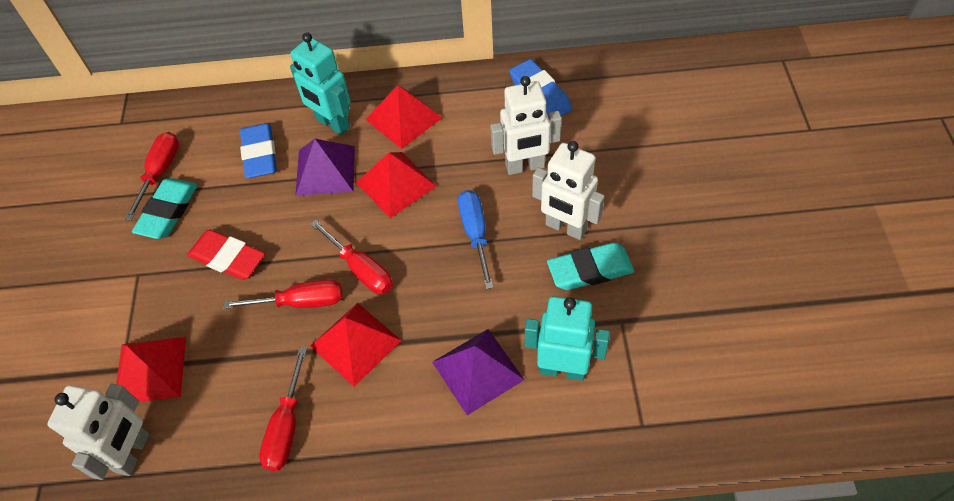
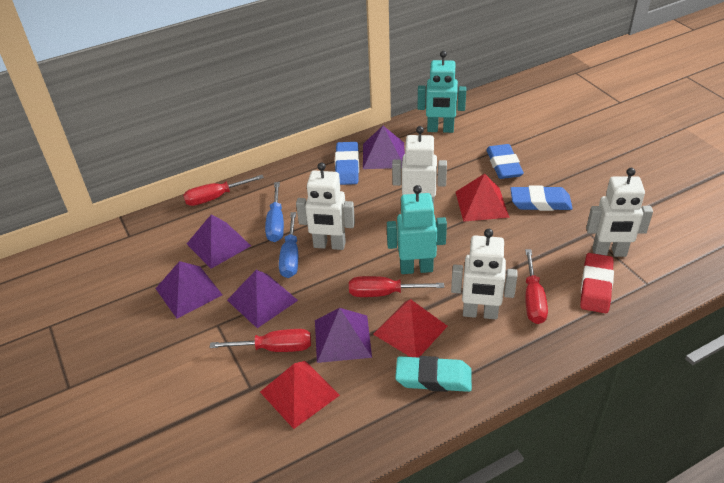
blue eraser: [240,123,277,178] [509,59,572,116] = 2 -> [335,142,359,185] [486,144,524,179] [510,186,573,211] = 3
blue screwdriver: [458,190,494,289] = 1 -> [265,182,284,242] [279,212,298,278] = 2
purple pyramid: [295,139,355,196] [432,329,524,415] = 2 -> [155,261,222,319] [187,214,251,269] [227,270,298,328] [315,308,372,363] [363,126,405,169] = 5
red pyramid: [116,337,186,402] [310,303,402,387] [356,152,436,218] [365,85,442,149] = 4 -> [260,361,340,429] [373,299,448,357] [456,174,510,222] = 3
turquoise eraser: [132,178,198,239] [547,243,634,290] = 2 -> [395,356,472,392] = 1
white robot: [47,384,149,480] [490,76,562,175] [532,141,605,240] = 3 -> [296,162,355,250] [392,126,447,206] [451,229,517,319] [586,168,653,257] = 4

